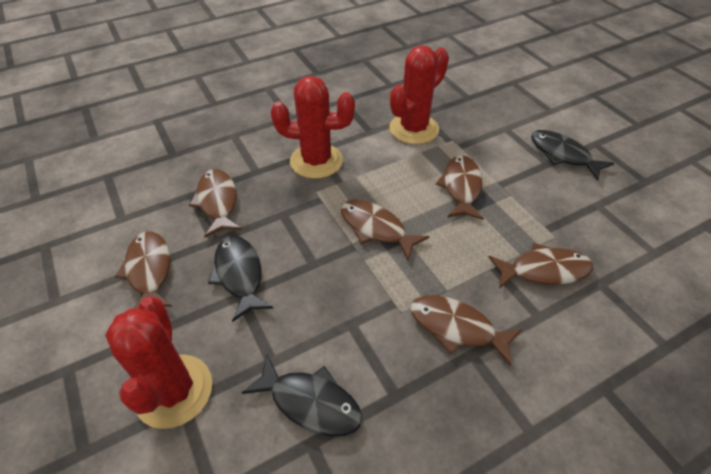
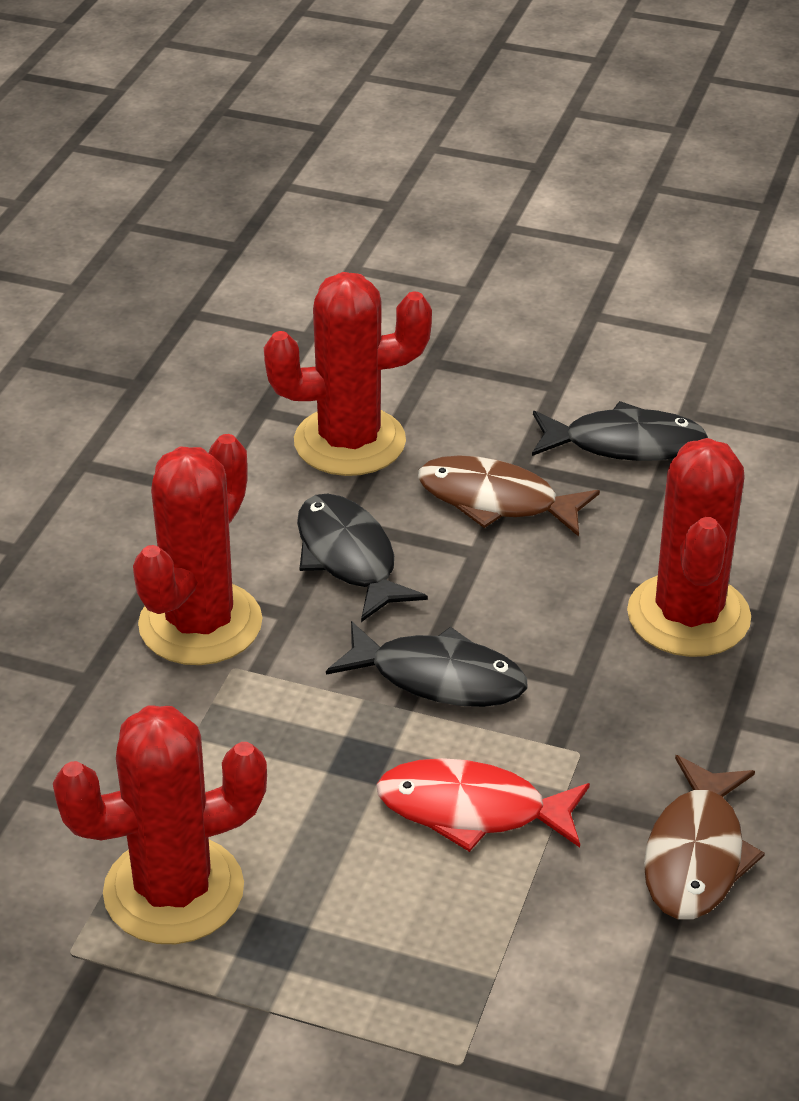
brown fish: [115,232,172,309] [189,169,242,237] [341,200,429,260] [410,295,522,366] [436,155,484,220] [489,243,593,289] = 6 -> [418,455,600,537] [644,755,765,920] = 2
red cactus: [105,297,212,429] [271,76,355,179] [389,45,449,144] = 3 -> [53,705,267,944] [133,434,262,665] [264,272,432,476] [627,438,751,657] = 4
red fish: none = 0 -> [376,758,590,852] = 1

